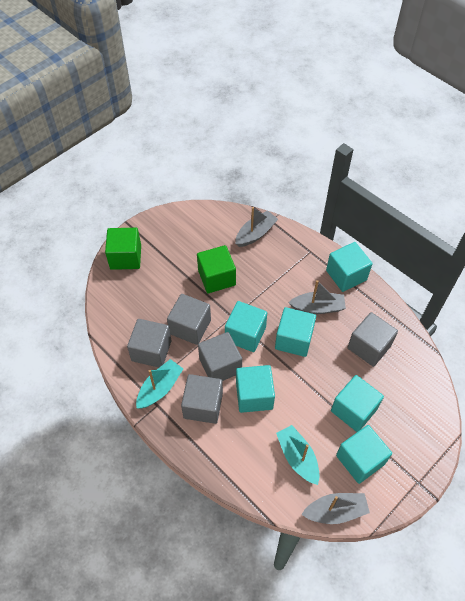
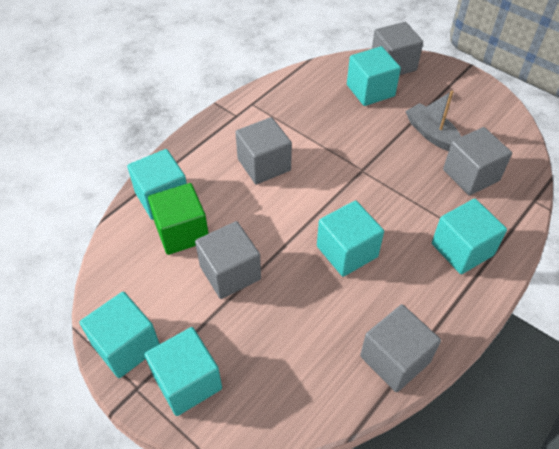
green cube: [105,228,141,270] [197,245,236,293] = 2 -> [148,183,209,255] = 1
grey boat: [235,207,278,247] [288,280,346,314] [301,493,370,524] = 3 -> [405,90,461,151] = 1
turquoise boat: [136,359,183,408] [276,425,320,485] = 2 -> none = 0

